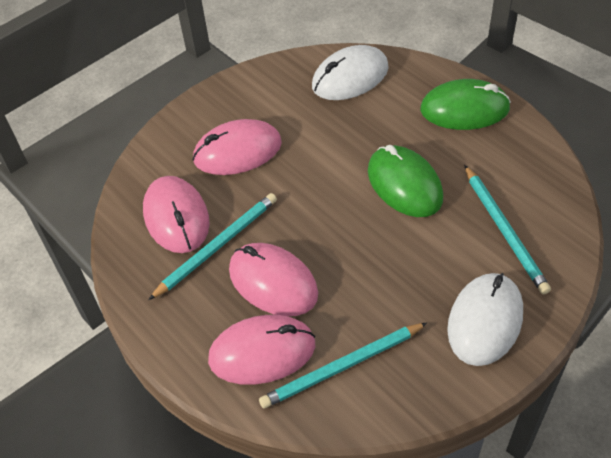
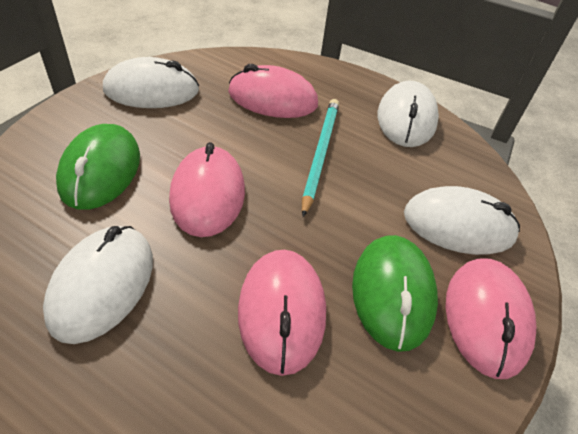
turquoise pencil: [148,193,277,300] [259,322,427,409] [464,165,551,295] = 3 -> [302,99,339,217] = 1
white mouse: [312,45,389,100] [447,273,523,366] = 2 -> [43,226,153,344] [103,57,199,108] [378,80,439,147] [404,186,520,255] = 4

